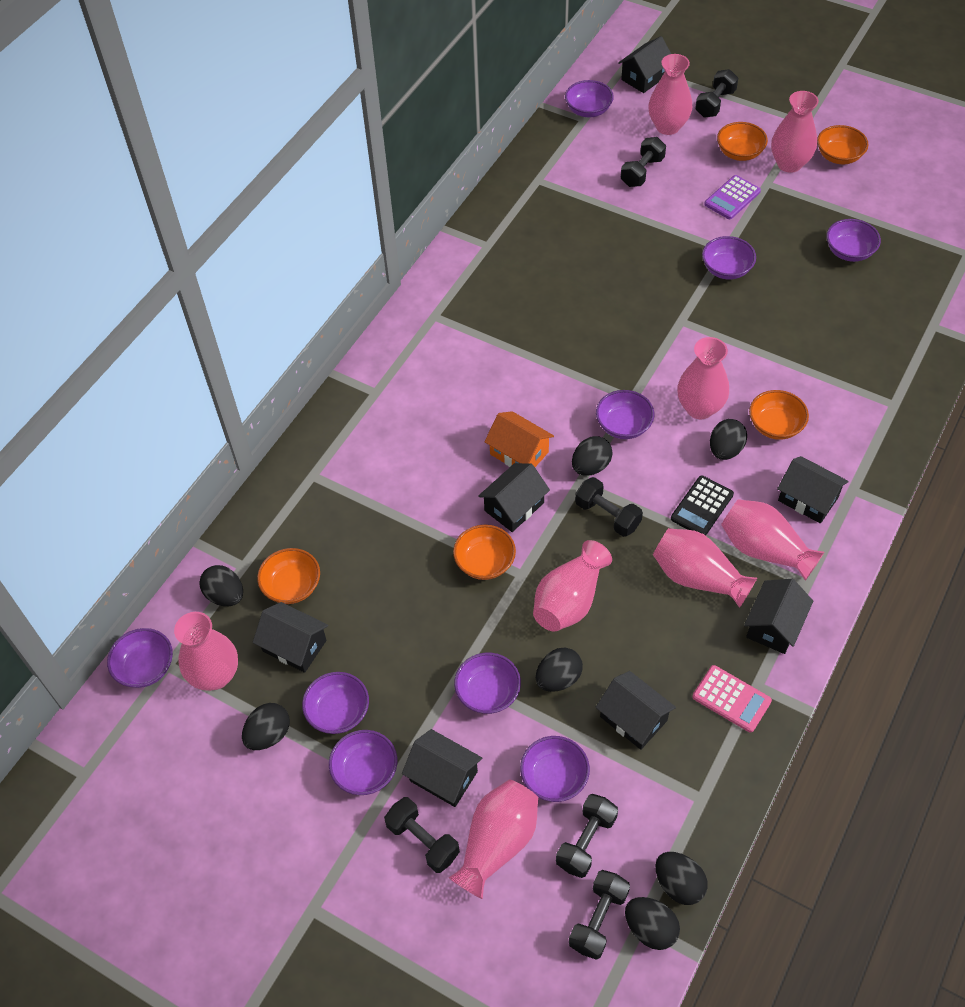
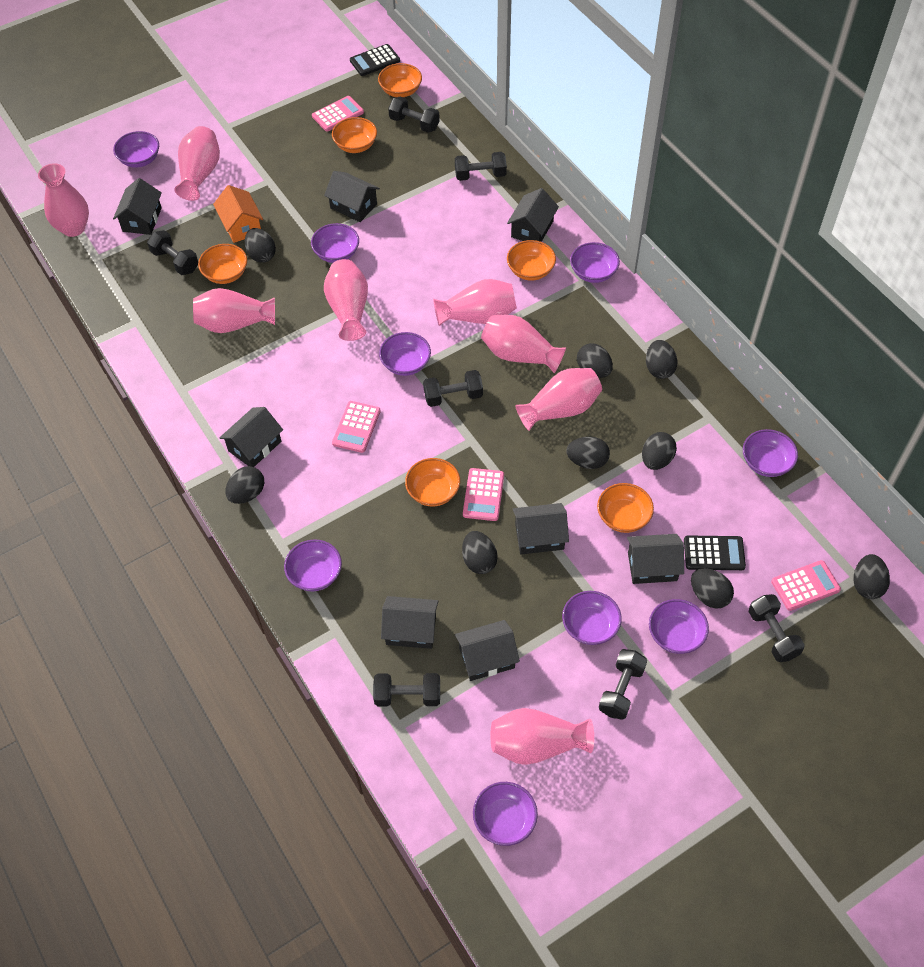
black calculator: [671,475,734,536] = 1 -> [350,44,400,76] [684,536,746,570] = 2
black dumbbell: [384,797,460,873] [556,794,618,878] [569,870,630,960] [575,477,643,537] [621,137,666,187] [695,69,738,118] = 6 -> [147,230,198,275] [373,673,440,706] [388,97,440,133] [423,370,483,407] [455,152,507,181] [599,649,647,720] [749,594,805,662] = 7
black egg: [199,565,243,606] [242,703,290,750] [536,648,583,692] [572,436,613,476] [625,897,680,950] [656,852,708,905] [710,419,747,460] = 7 -> [225,466,264,504] [245,228,276,263] [462,531,498,574] [566,437,610,469] [577,343,613,378] [642,432,677,470] [646,340,678,379] [691,568,734,608] [854,554,890,599] = 9
black house: [253,602,328,673] [402,729,482,807] [478,463,550,532] [596,671,676,750] [618,36,671,93] [744,579,813,654] [777,456,849,523] = 7 -> [113,178,162,235] [219,407,283,467] [324,171,380,222] [381,596,438,649] [455,620,520,681] [507,188,559,242] [513,503,569,554] [627,534,684,584] = 8
orange bowl: [257,548,320,604] [453,525,516,580] [717,122,768,161] [749,390,809,440] [817,125,868,164] = 5 -> [198,244,247,284] [332,117,377,153] [378,63,422,97] [405,458,460,506] [507,240,556,281] [597,483,654,533] = 6
pink calculator: [692,665,772,733] = 1 -> [312,96,364,132] [332,401,381,453] [463,468,504,521] [771,560,841,611] = 4
purple calculator: [704,175,761,219] = 1 -> none = 0

